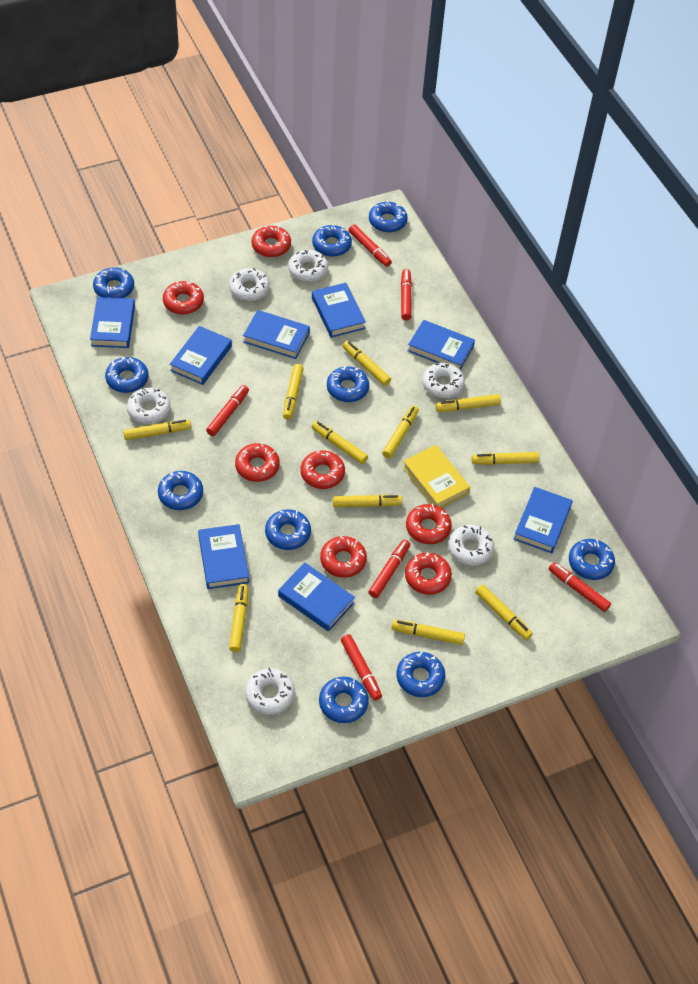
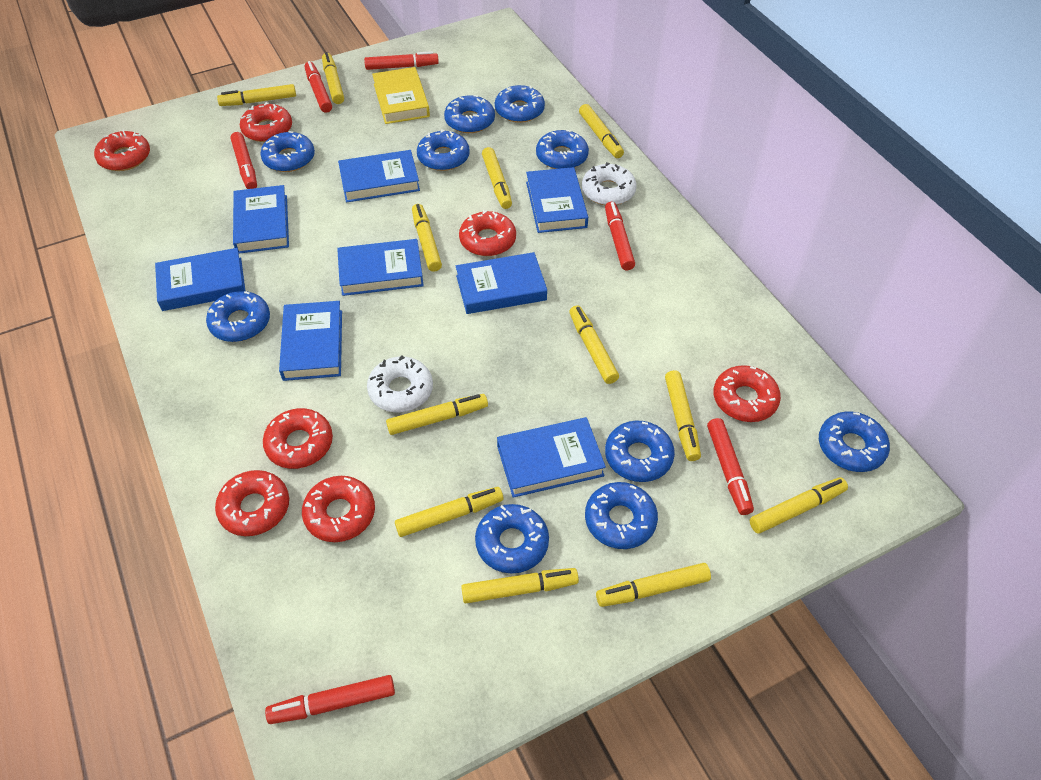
white donut: [127,387,170,424] [229,268,270,301] [245,668,295,715] [288,250,328,282] [422,363,465,398] [448,525,494,566] = 6 -> [367,355,433,412] [582,162,637,205] = 2
yellow marker: [123,419,191,440] [229,584,248,652] [283,364,304,420] [312,421,368,464] [333,494,402,507] [343,341,391,386] [382,406,419,458] [391,620,465,645] [436,394,501,412] [472,452,539,465] [475,584,533,640] = 11 -> [217,84,296,106] [322,52,344,104] [386,394,488,435] [395,487,503,537] [412,204,442,272] [461,568,579,603] [482,147,512,209] [569,305,619,384] [579,104,624,158] [596,563,711,607] [665,370,701,461] [750,477,848,534] = 12

